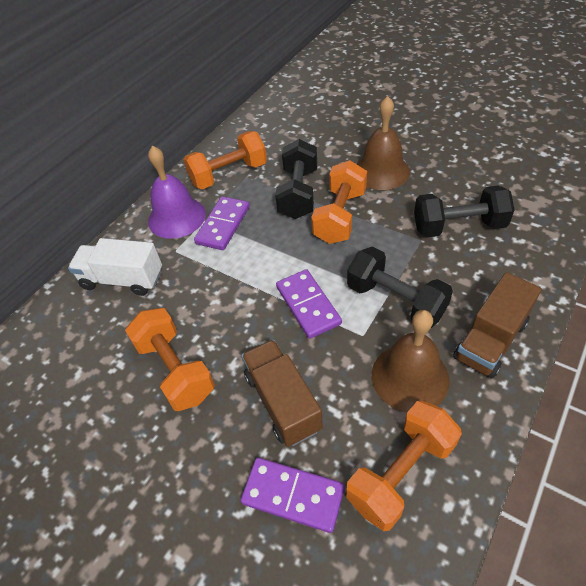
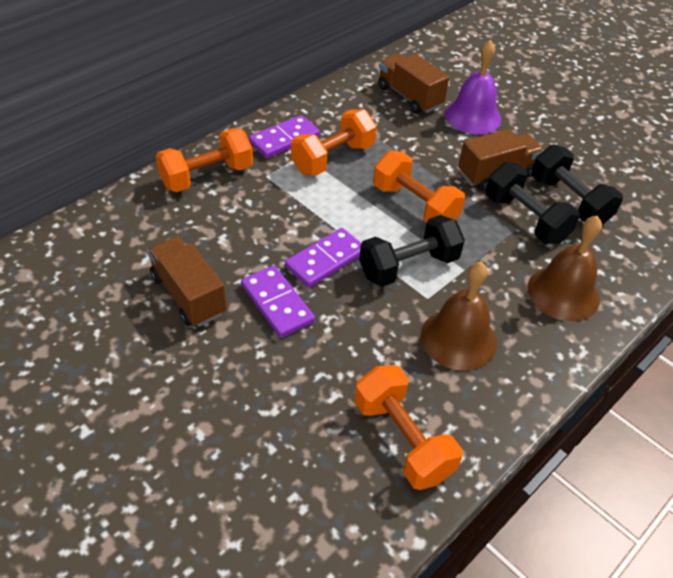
brown truck: [241,339,323,447] [453,272,542,379] = 2 -> [147,237,226,327] [378,54,449,114] [458,129,544,191] = 3
white truck: [68,238,162,296] = 1 -> none = 0

